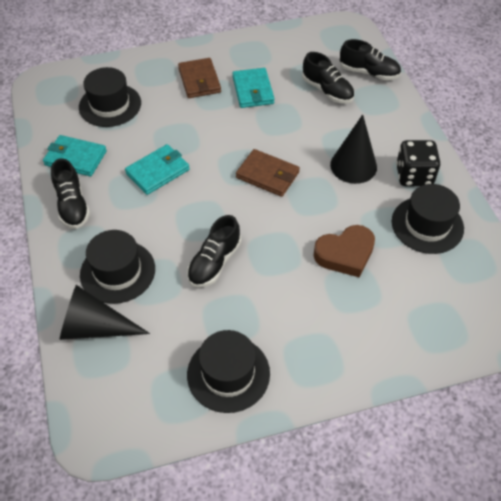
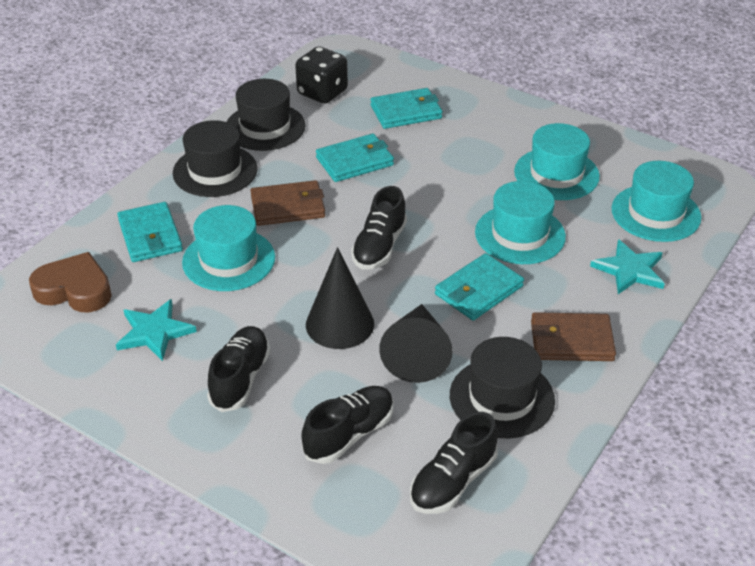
black hat: [79,67,141,127] [80,230,155,304] [187,330,270,413] [392,184,464,254] = 4 -> [173,120,258,197] [227,79,306,151] [450,337,555,439] = 3
turquoise hat: none = 0 -> [182,205,275,291] [475,181,566,264] [514,123,600,200] [612,161,701,242] = 4
turquoise star: none = 0 -> [116,299,197,361] [590,239,665,294] = 2
turquoise wallet: [43,135,107,176] [125,144,190,195] [232,68,275,108] = 3 -> [117,202,183,262] [316,134,394,182] [371,88,442,129] [435,253,524,321] = 4

